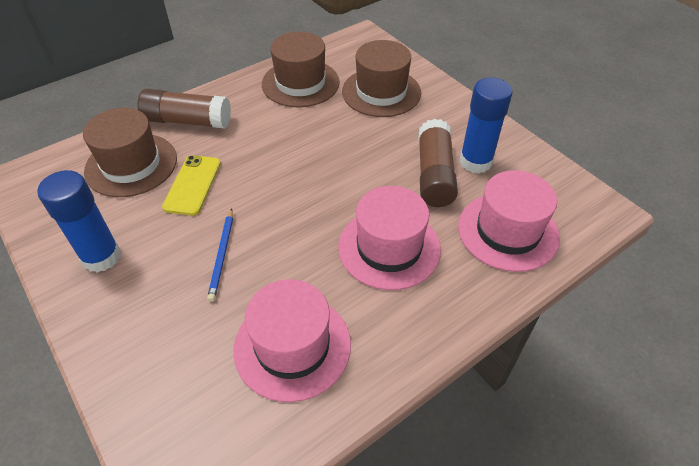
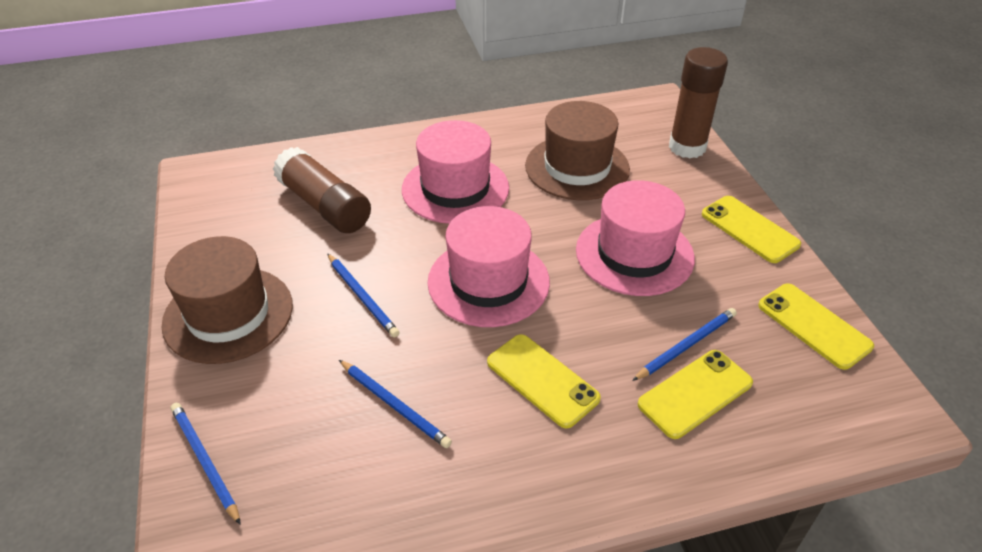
blue glue stick: [37,170,121,272] [460,77,513,174] = 2 -> none = 0
blue pencil: [207,209,233,302] = 1 -> [171,403,241,525] [327,253,400,337] [339,360,452,448] [632,308,737,381] = 4
brown hat: [83,108,177,197] [262,32,340,107] [342,40,421,117] = 3 -> [161,236,293,364] [525,101,630,200] = 2
yellow phone: [162,155,221,215] = 1 -> [487,334,601,428] [638,350,753,439] [702,196,801,263] [758,284,874,370] = 4

